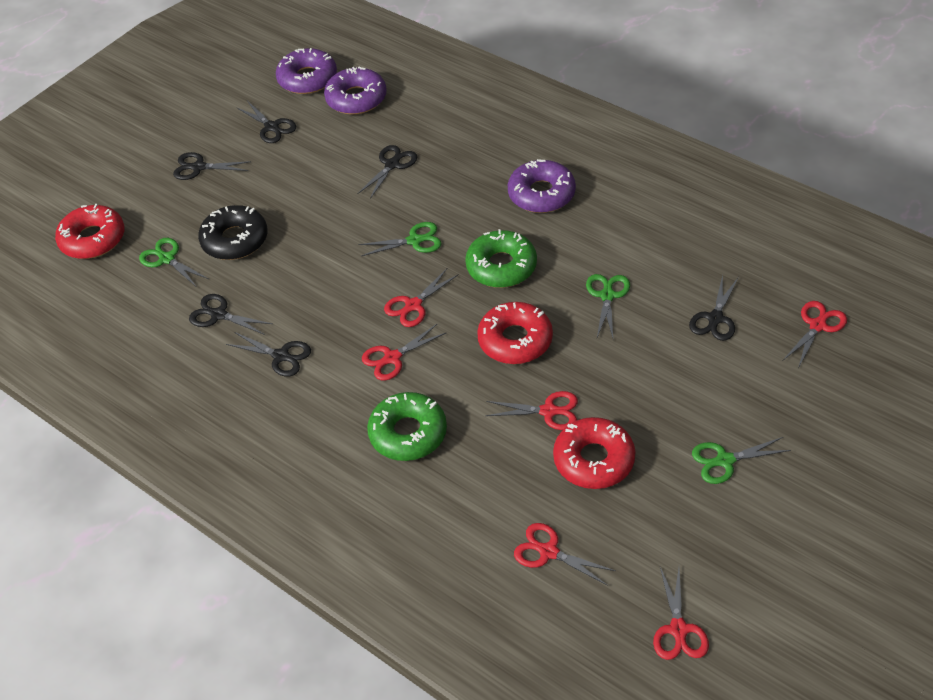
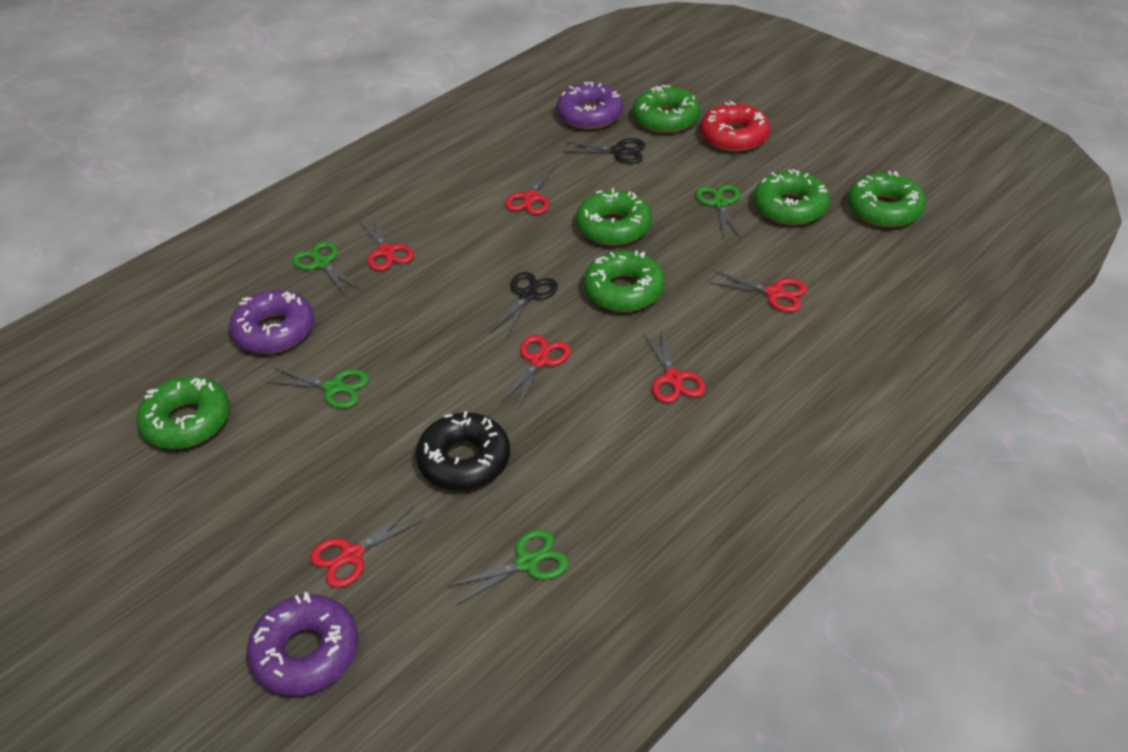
black scissors: [173,152,251,180] [189,294,273,335] [226,332,311,377] [236,101,296,143] [357,145,417,199] [689,275,739,341] = 6 -> [490,272,558,337] [563,138,645,164] = 2
green donut: [367,392,447,461] [465,229,537,288] = 2 -> [136,376,230,449] [576,188,652,246] [583,250,665,312] [633,85,700,133] [753,169,830,225] [848,171,926,227] = 6
red donut: [55,204,125,259] [477,302,553,364] [553,417,635,489] = 3 -> [700,101,770,152] = 1

